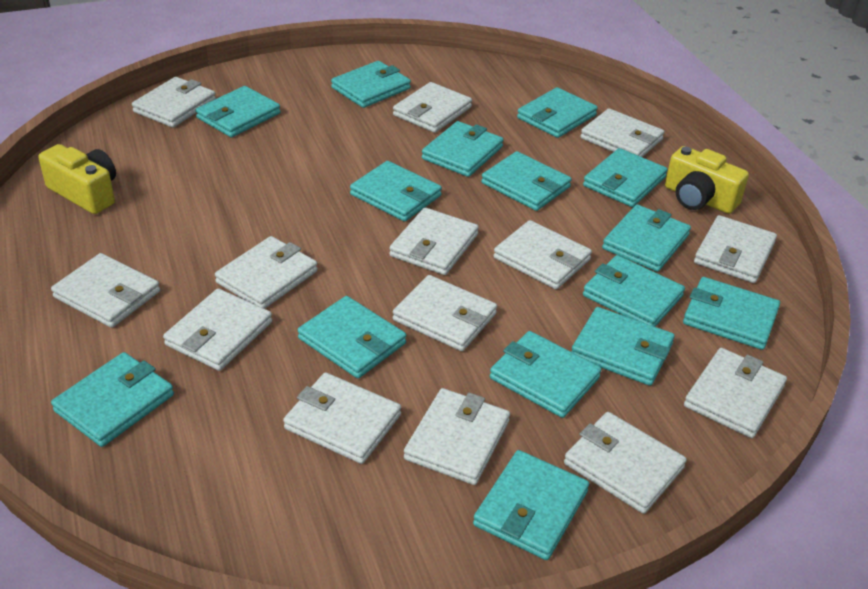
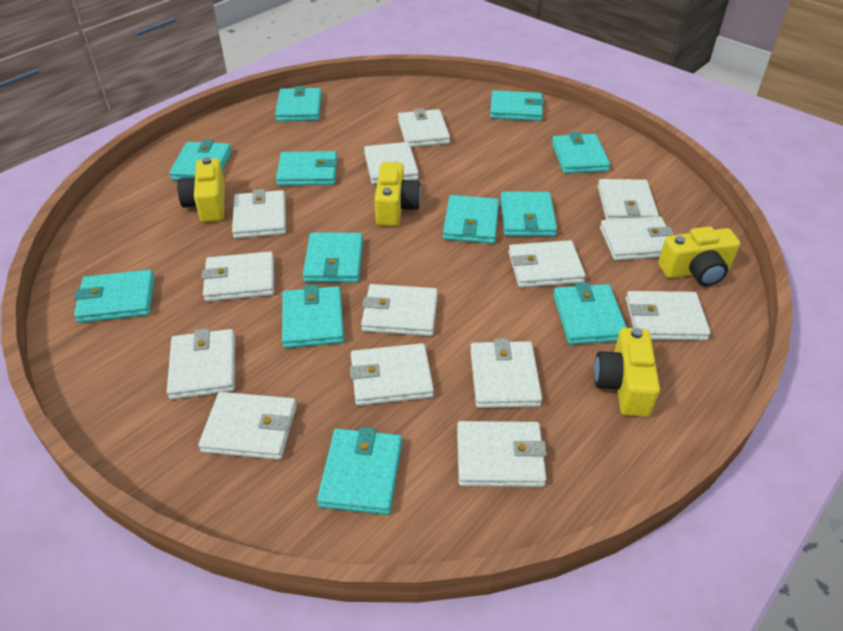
turquoise wallet: [51,352,174,447] [196,86,281,138] [298,296,406,378] [331,61,411,108] [350,161,442,222] [422,121,504,177] [473,450,589,560] [481,151,572,211] [490,331,602,418] [517,87,598,138] [572,307,674,386] [583,148,668,207] [583,255,685,327] [602,205,691,272] [683,277,780,350] = 15 -> [74,270,155,323] [169,140,232,181] [275,86,322,121] [276,151,337,186] [282,285,344,348] [303,232,363,283] [317,427,402,515] [443,195,499,244] [490,90,544,121] [500,192,557,236] [552,132,610,174] [553,282,627,345] = 12
yellow camera: [39,144,116,214] [665,146,749,214] = 2 -> [177,157,225,222] [375,162,421,226] [594,328,660,417] [658,226,740,286] = 4

